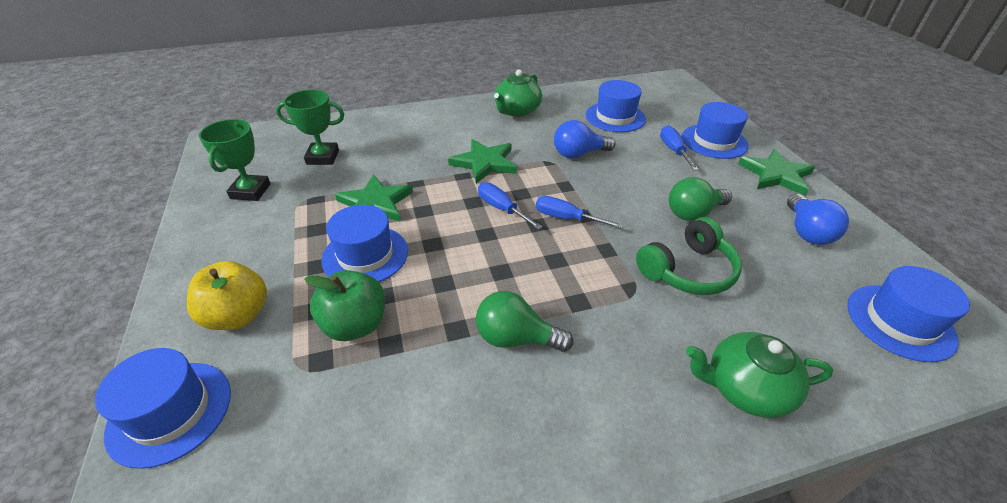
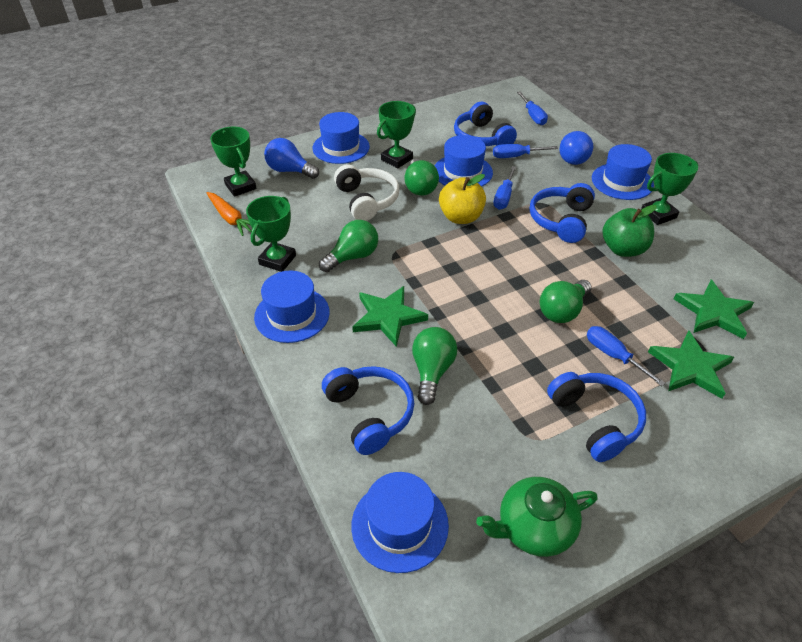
blue headphones: none = 0 -> [322,366,414,455] [454,102,517,146] [530,183,595,243] [547,372,646,462] = 4
blue screwdriver: [478,182,543,230] [536,196,623,228] [660,125,699,171] = 3 -> [493,144,558,158] [493,166,516,210] [517,91,548,125] [587,326,665,386] = 4
green headphones: [636,217,742,295] = 1 -> none = 0
green light bulb: [476,291,574,352] [669,177,732,221] = 2 -> [319,220,378,272] [404,159,439,196] [412,327,457,405] [540,280,592,323] = 4
green teapot: [494,69,542,117] [686,332,833,418] = 2 -> [476,477,598,557] = 1
green trophy: [199,119,271,201] [276,89,344,165] = 2 -> [210,127,257,197] [246,196,296,272] [377,101,416,168] [641,153,698,225] = 4
orange carrot: none = 0 -> [207,192,252,236] = 1
white headphones: none = 0 -> [334,164,399,221] = 1

